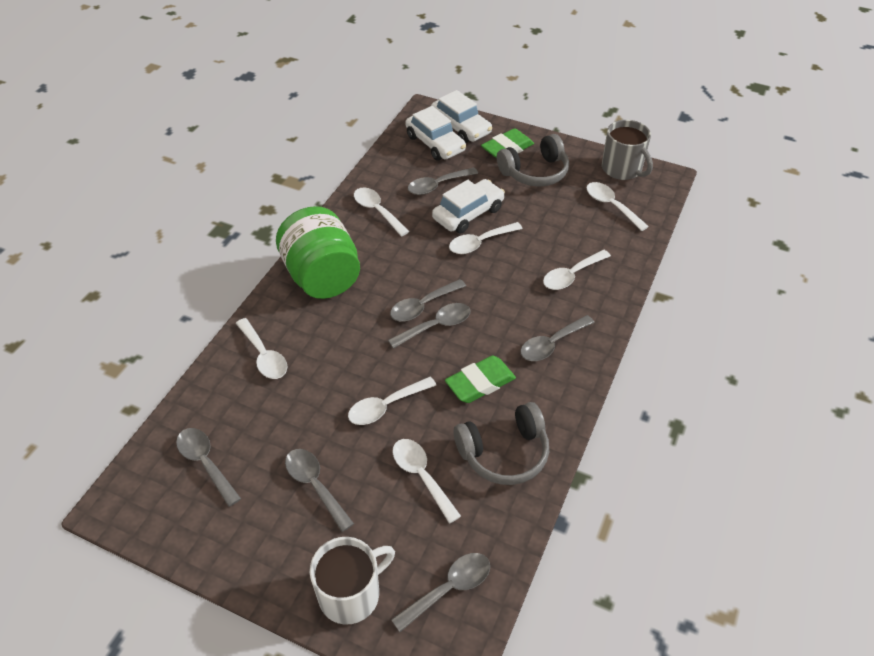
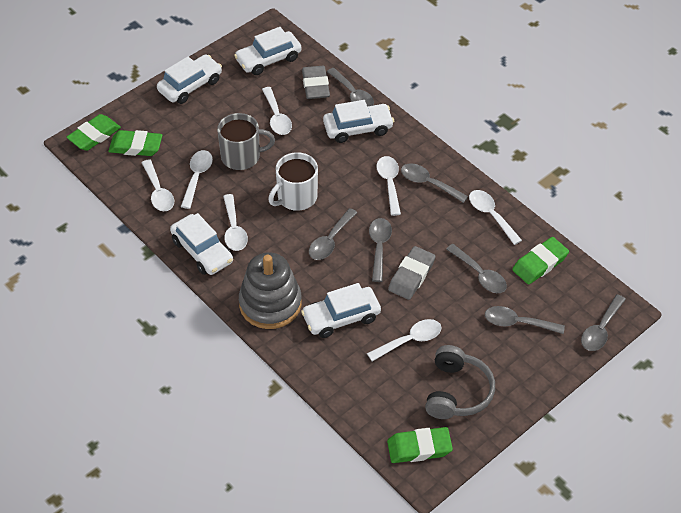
green eraser: [445,355,516,403] [481,128,534,159] = 2 -> [66,114,121,151] [109,130,163,156] [387,427,453,463] [512,237,569,284] = 4
green jar: [276,206,360,299] = 1 -> none = 0
grey eraser: none = 0 -> [302,66,330,99] [388,246,435,300] = 2
grey headphones: [454,402,549,485] [497,134,569,187] = 2 -> [425,345,495,419] = 1
grey stacking toy: none = 0 -> [239,252,302,329] = 1
white car: [405,106,466,161] [431,90,492,143] [432,179,505,233] = 3 -> [157,55,222,104] [170,213,233,275] [234,27,302,75] [301,283,381,338] [323,100,394,143] = 5

